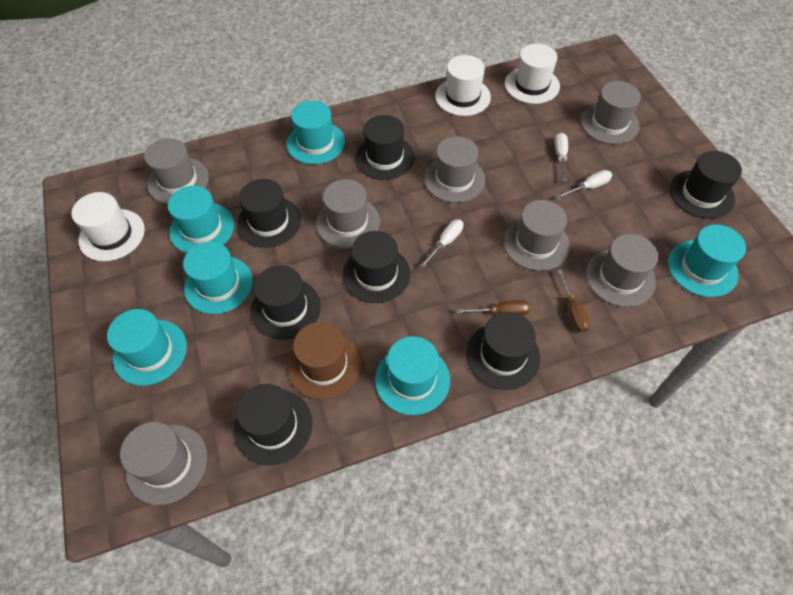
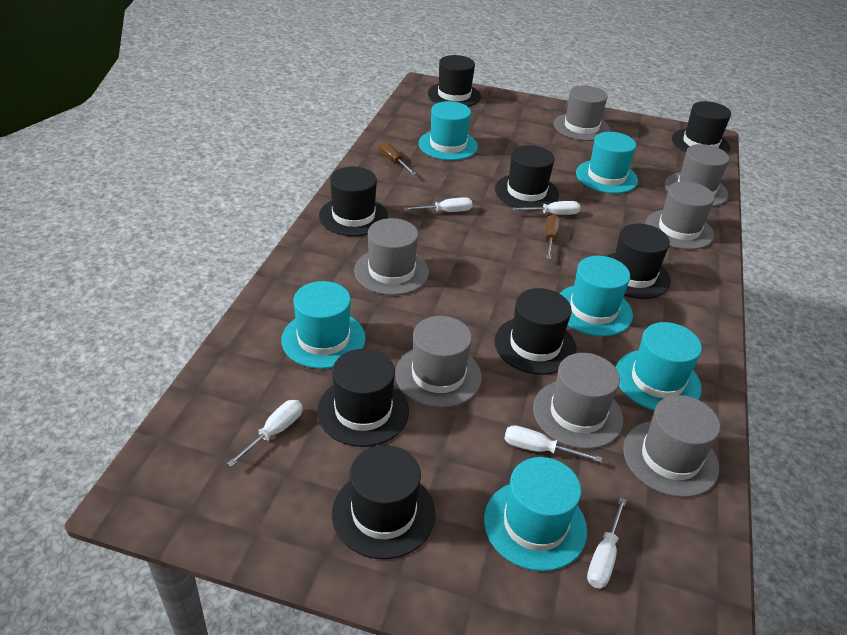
black hat: [234,384,312,465] [237,179,301,248] [251,265,321,340] [343,231,410,303] [355,115,415,180] [466,312,540,390] [670,151,742,219] = 7 -> [317,349,409,447] [319,167,388,236] [332,445,435,559] [428,55,481,107] [494,288,577,375] [495,145,559,208] [606,224,671,299] [672,101,731,154] = 8
brown hat: [287,322,361,400] = 1 -> none = 0
white hat: [71,192,145,261] [435,55,491,116] [505,43,560,104] = 3 -> none = 0
white screwdriver: [420,219,463,268] [555,133,568,181] [556,170,612,199] = 3 -> [227,400,302,467] [404,197,472,212] [504,425,602,462] [512,201,580,215] [587,497,626,588] = 5

